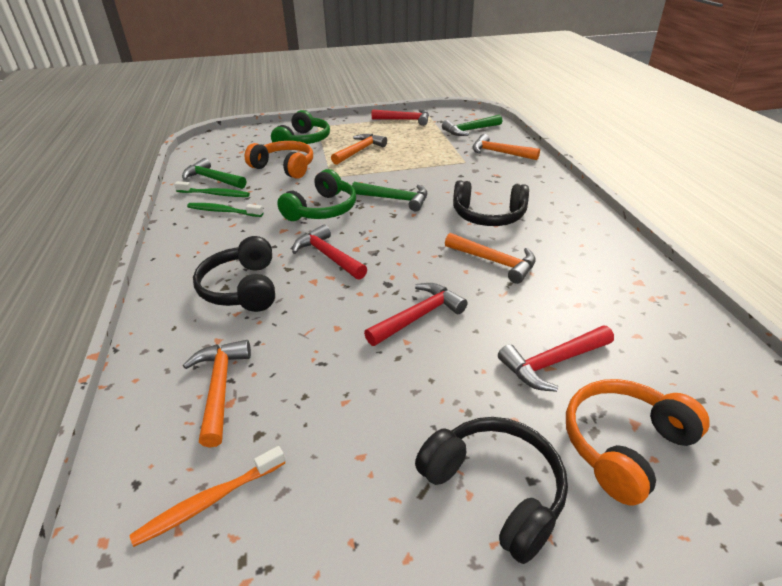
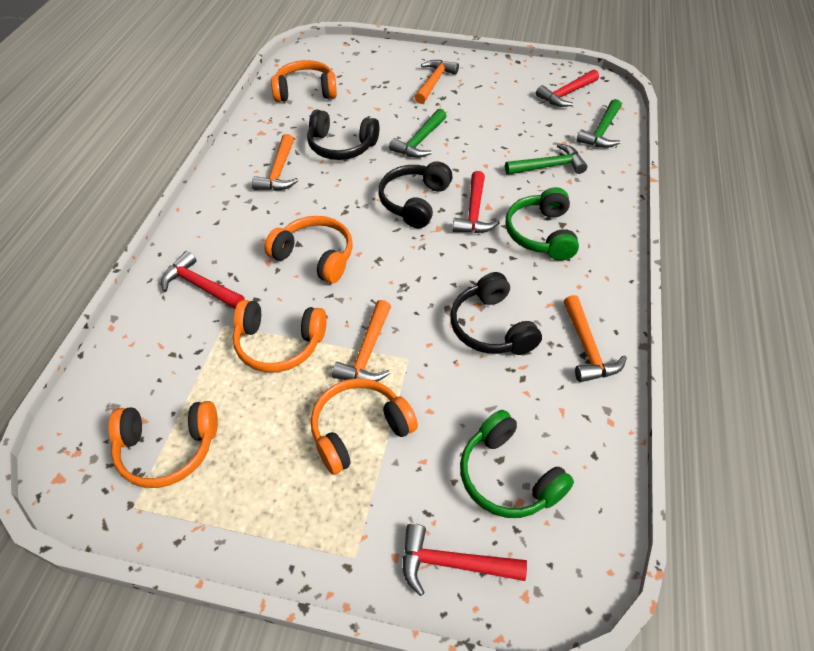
green toothbrush: [174,181,250,197] [187,203,263,217] = 2 -> none = 0
orange headphones: [244,141,313,179] [566,379,710,505] = 2 -> [108,401,218,488] [233,300,327,372] [264,216,353,284] [271,60,337,102] [311,378,418,475] = 5
orange toothbrush: [130,446,285,547] = 1 -> none = 0

